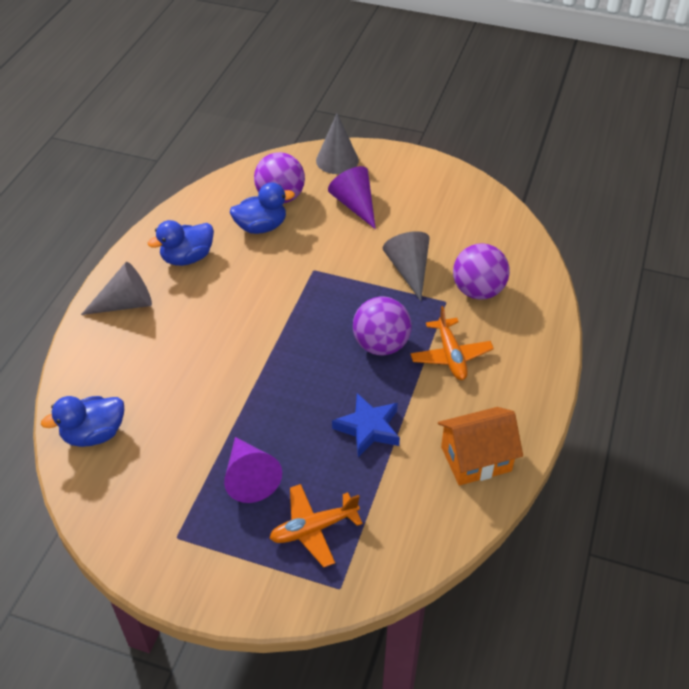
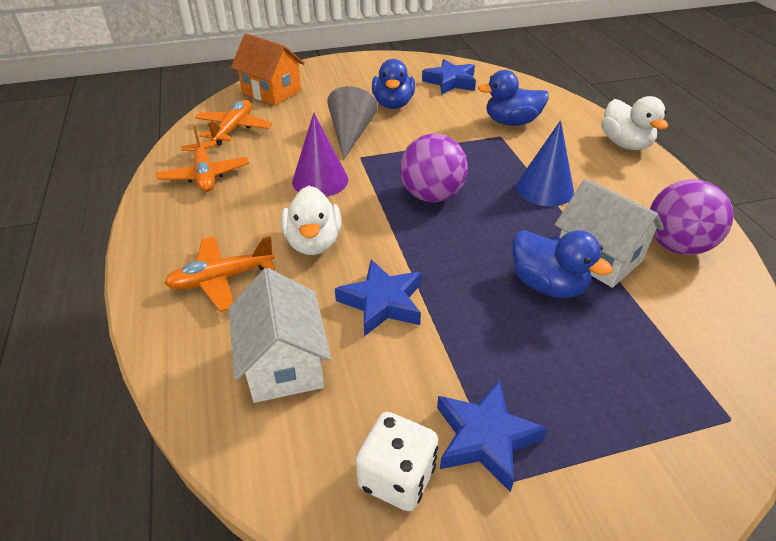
blue cone: none = 0 -> [516,120,574,206] = 1
blue star: [332,393,400,457] = 1 -> [335,259,422,336] [422,59,476,94] [437,380,548,492] = 3
grey cone: [81,262,152,315] [316,113,359,174] [383,231,430,301] = 3 -> [327,86,378,159] = 1
orange plane: [269,484,363,567] [410,306,494,380] = 2 -> [156,126,249,192] [164,236,275,312] [195,100,272,145] = 3
purple ball: [254,152,305,204] [353,297,412,355] [453,243,510,300] = 3 -> [400,134,468,202] [650,179,734,255] = 2
purple cone: [224,437,282,503] [328,166,376,229] = 2 -> [292,113,348,197] = 1
white dice: none = 0 -> [356,412,438,511] = 1
white duck: none = 0 -> [281,186,341,255] [601,96,668,150] = 2
white house: none = 0 -> [228,268,331,403] [555,178,664,288] = 2

